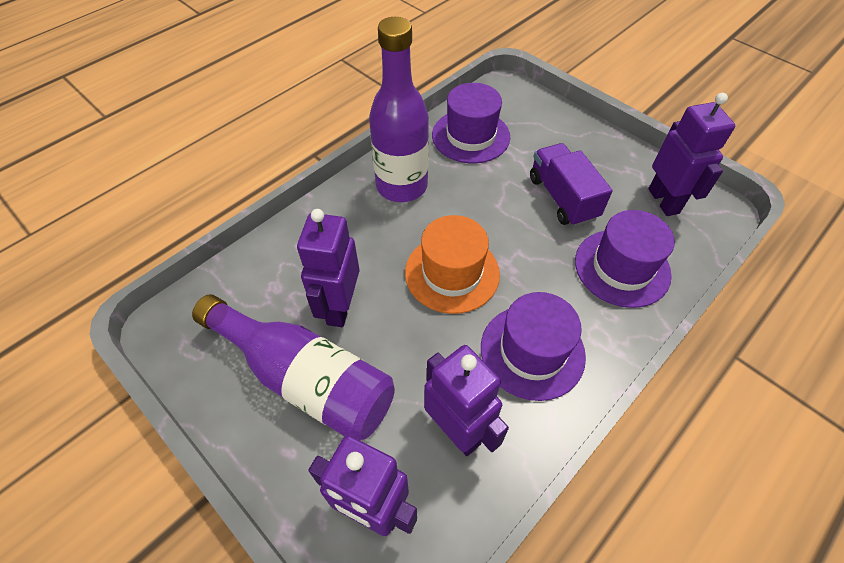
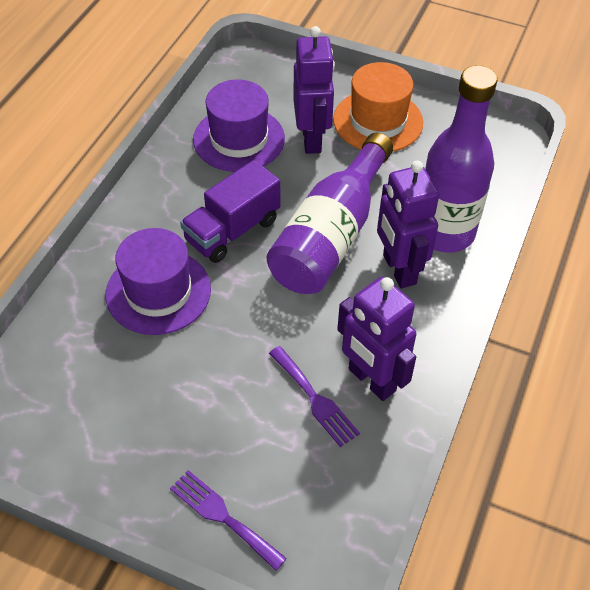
purple fork: none = 0 -> [170,470,287,571] [269,346,360,447] = 2
purple hat: [432,83,510,163] [481,292,586,401] [575,210,675,308] = 3 -> [106,228,211,335] [193,79,285,172] = 2
purple robot: [297,209,359,327] [308,435,417,536] [424,345,509,456] [648,93,735,216] = 4 -> [293,26,335,154] [337,277,416,401] [377,160,439,288] = 3

